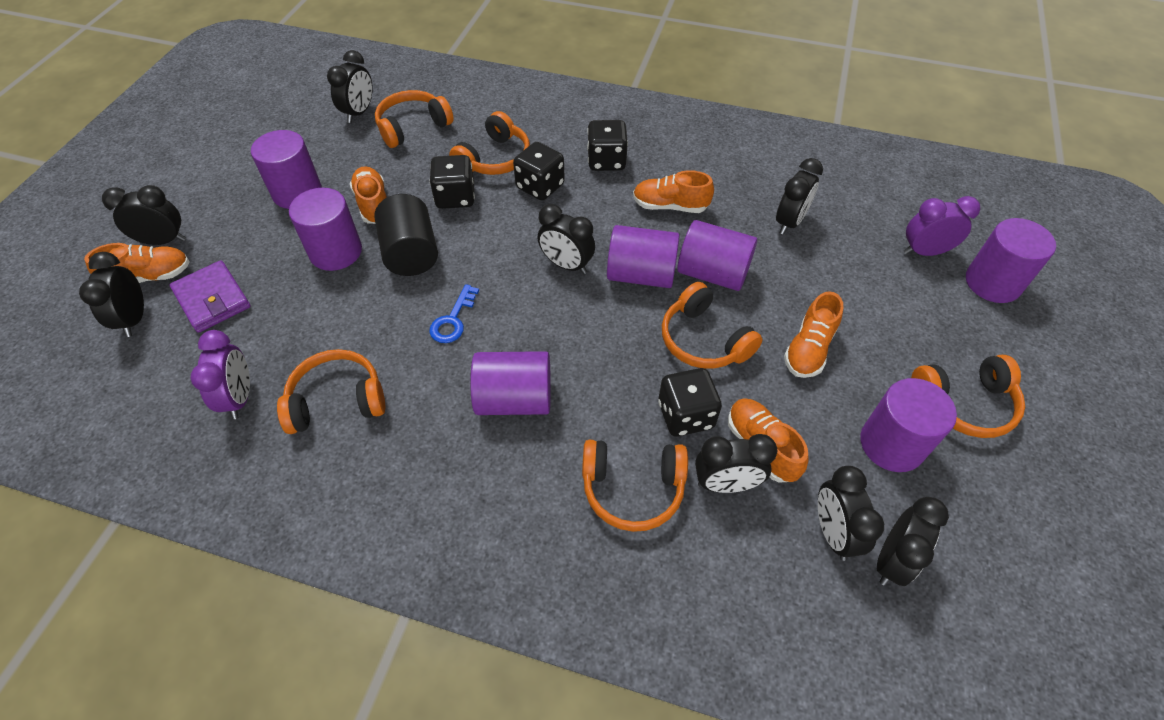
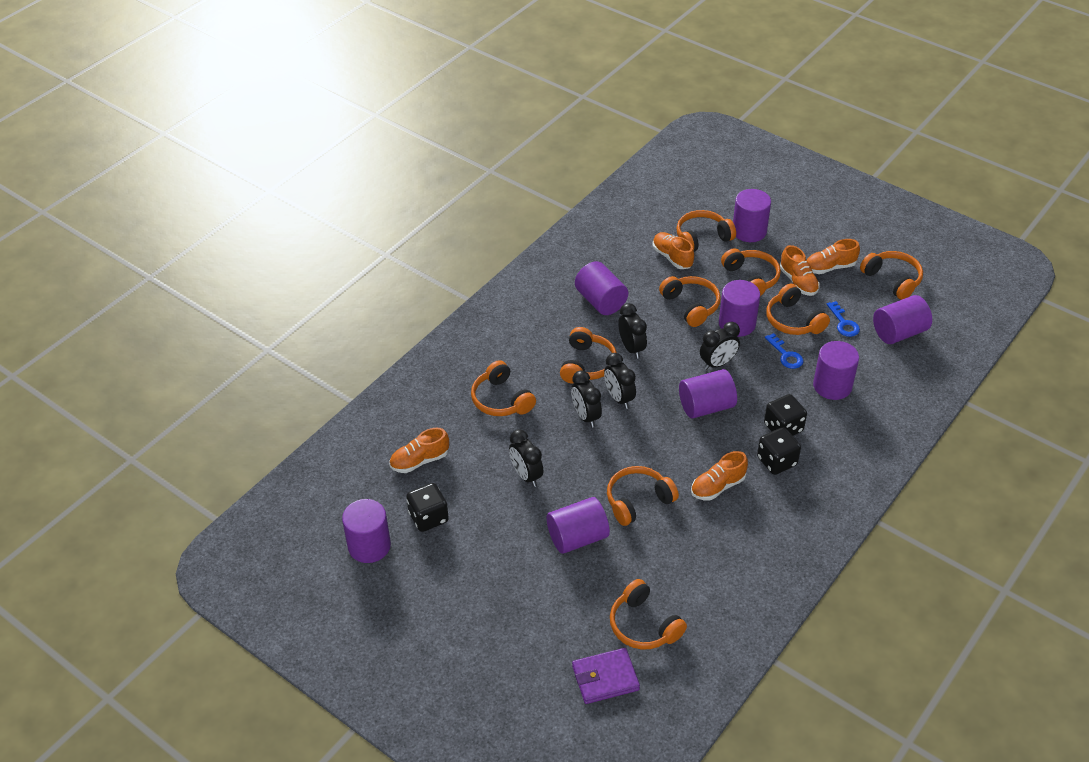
black clock: [79,252,144,337] [102,185,186,245] [327,50,373,123] [538,204,595,274] [695,434,777,493] [776,158,823,235] [818,466,884,561] [877,497,949,586] = 8 -> [509,429,543,487] [571,370,602,428] [604,353,636,409] [618,303,647,359] [700,322,740,370] = 5
black cylinder: [375,194,438,276] = 1 -> none = 0
black dice: [429,155,475,209] [513,142,565,200] [587,120,628,171] [658,368,722,437] = 4 -> [406,483,449,532] [757,427,801,475] [764,394,807,436] = 3
blue key: [429,284,479,343] = 1 -> [765,333,803,369] [827,301,860,337] = 2
orange headphones: [277,349,386,434] [375,90,454,148] [449,111,530,175] [582,440,688,532] [662,282,762,369] [911,355,1025,438] = 6 -> [471,360,536,416] [560,327,617,384] [607,466,679,526] [610,579,687,649] [659,276,721,327] [676,210,736,252] [721,248,781,296] [766,283,830,335] [860,251,923,300] = 9
purple clock: [190,330,250,419] [904,196,980,256] = 2 -> none = 0
purple cylinder: [251,130,322,209] [289,188,362,271] [470,351,551,415] [607,225,680,288] [677,220,757,291] [860,378,957,472] [966,218,1056,303] = 7 -> [342,499,391,563] [547,497,610,554] [575,261,628,315] [679,369,737,419] [719,280,760,337] [733,189,771,242] [813,341,859,400] [873,295,932,344] = 8

